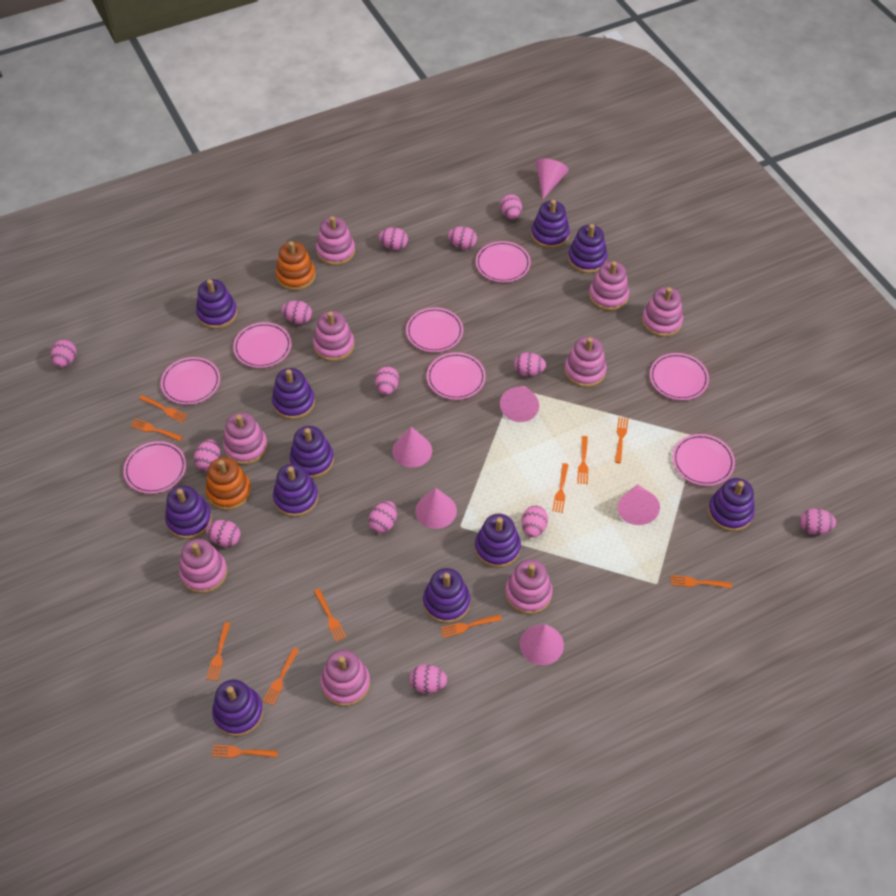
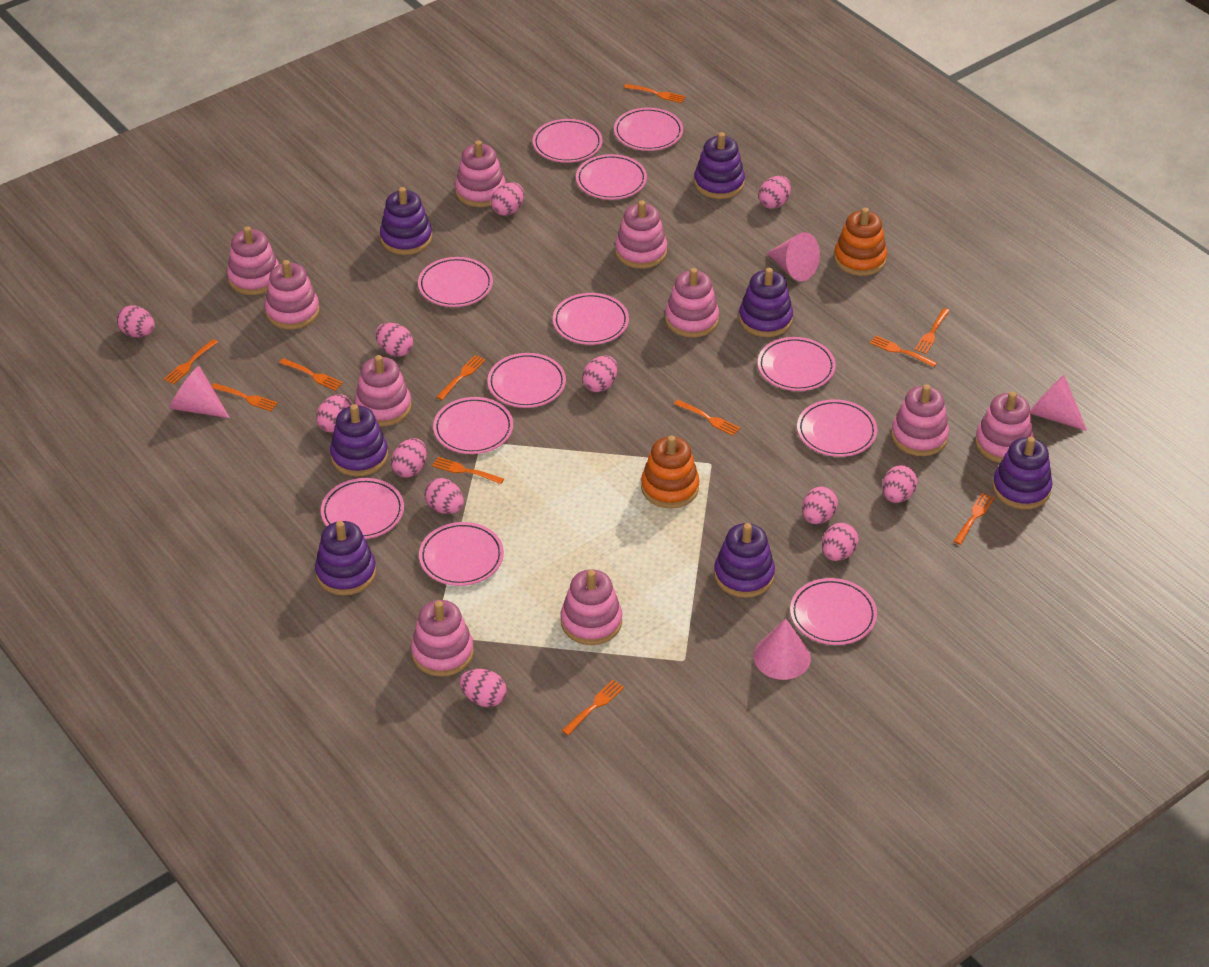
pink cone: [392,427,432,468] [416,488,457,529] [500,386,539,422] [520,624,564,665] [536,158,569,199] [618,484,660,525] = 6 -> [169,366,230,418] [753,618,811,680] [767,232,820,281] [1030,375,1087,431] = 4
pink egg: [51,339,76,367] [194,439,220,471] [206,520,241,547] [281,300,312,324] [369,501,397,533] [375,366,399,395] [379,227,408,250] [410,664,447,694] [448,226,477,249] [500,194,522,219] [514,352,546,376] [522,506,548,538] [800,509,836,535] = 13 -> [117,305,155,337] [316,394,352,432] [375,323,413,357] [391,438,427,477] [424,478,464,514] [460,669,506,707] [491,182,524,216] [582,356,618,392] [758,176,791,209] [802,486,838,524] [822,522,859,561] [882,465,918,503] = 12
pink plate: [123,441,186,494] [161,357,220,405] [233,322,291,368] [406,307,463,352] [427,352,486,400] [476,241,531,282] [650,353,709,400] [673,434,735,486] = 8 -> [321,478,404,539] [418,257,493,307] [419,522,504,586] [433,397,513,454] [487,353,566,408] [533,119,603,163] [553,293,629,345] [576,154,647,200] [614,107,683,151] [758,337,836,391] [790,578,877,645] [797,399,877,457] = 12
pink stacking toy: [179,539,227,594] [223,413,268,465] [313,311,354,362] [316,216,355,266] [320,650,370,707] [505,559,553,615] [564,337,607,388] [589,261,629,311] [642,287,683,337] = 9 -> [227,226,279,295] [265,260,320,329] [355,355,412,426] [411,600,474,677] [455,140,506,207] [561,569,622,645] [615,200,667,269] [665,268,719,338] [891,384,949,456] [975,392,1034,463] = 10
purple stacking toy: [165,485,212,539] [196,279,237,329] [212,680,264,737] [272,368,315,420] [273,464,318,517] [290,426,334,478] [423,568,470,623] [475,514,521,568] [531,200,570,249] [568,224,607,273] [708,478,755,532] = 11 -> [315,521,376,595] [330,404,388,477] [380,187,432,255] [694,132,745,199] [714,523,775,598] [739,268,793,337] [992,436,1052,509] = 7

